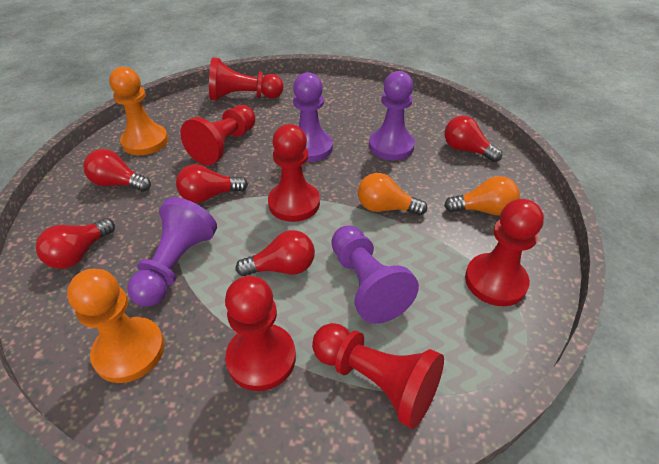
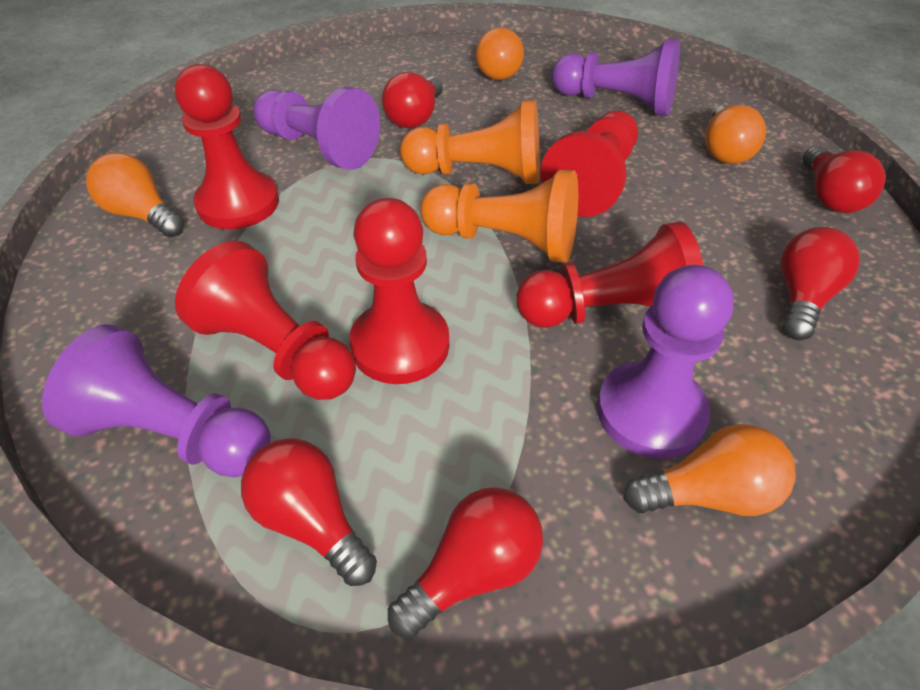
orange light bulb: [358,173,427,216] [444,176,520,215] = 2 -> [86,153,184,237] [476,27,524,80] [624,424,796,516] [705,105,766,164] = 4
red pawn: [180,105,255,165] [209,57,284,101] [225,276,296,391] [268,124,320,222] [312,323,444,429] [465,199,544,306] = 6 -> [175,64,279,229] [175,241,356,400] [349,198,449,384] [517,221,704,328] [540,111,638,217] = 5

